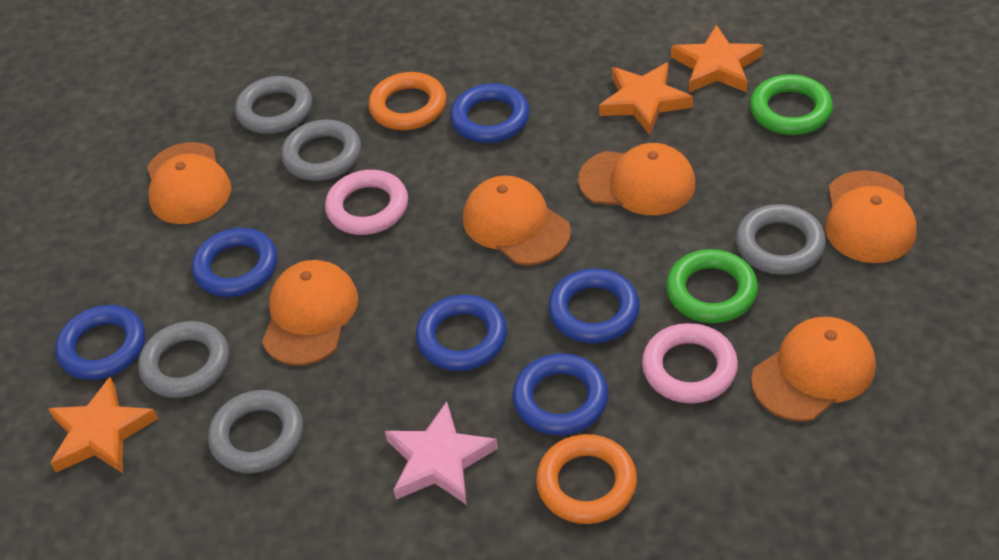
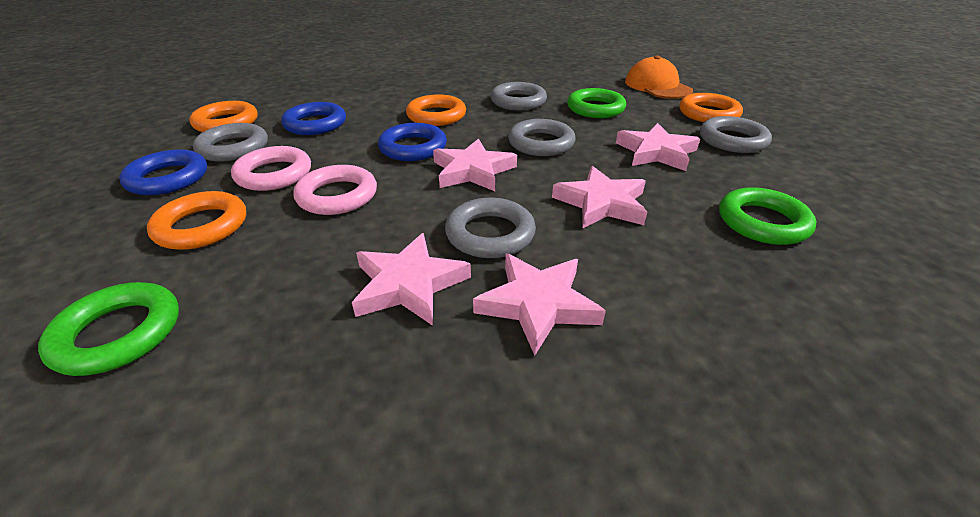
blue ring: [55,305,145,380] [192,228,277,297] [416,295,507,371] [450,83,530,143] [512,353,608,436] [548,269,640,343] = 6 -> [119,149,207,195] [281,102,346,135] [378,123,447,161] = 3
green ring: [666,249,758,323] [750,74,833,135] = 2 -> [38,282,179,376] [567,88,626,118] [719,187,817,245] = 3
orange cap: [147,142,231,224] [262,260,358,365] [463,175,571,265] [578,143,695,215] [751,317,876,422] [825,170,917,263] = 6 -> [625,56,693,99] = 1
orange ring: [368,72,446,130] [536,434,637,524] = 2 -> [147,191,246,250] [189,101,258,132] [406,94,466,126] [679,93,743,122] = 4
orange star: [48,377,158,473] [599,62,693,135] [671,25,763,92] = 3 -> none = 0
pink star: [385,401,498,505] = 1 -> [352,233,471,326] [433,139,517,191] [473,253,606,356] [552,166,647,229] [616,123,700,171] = 5

